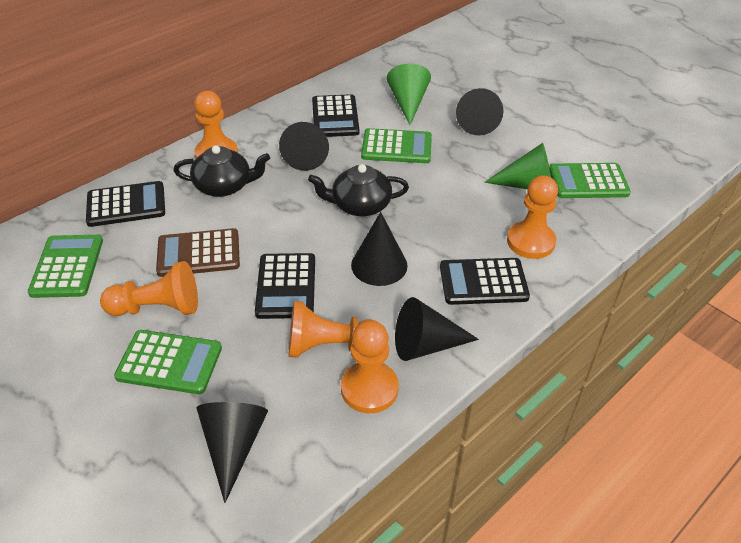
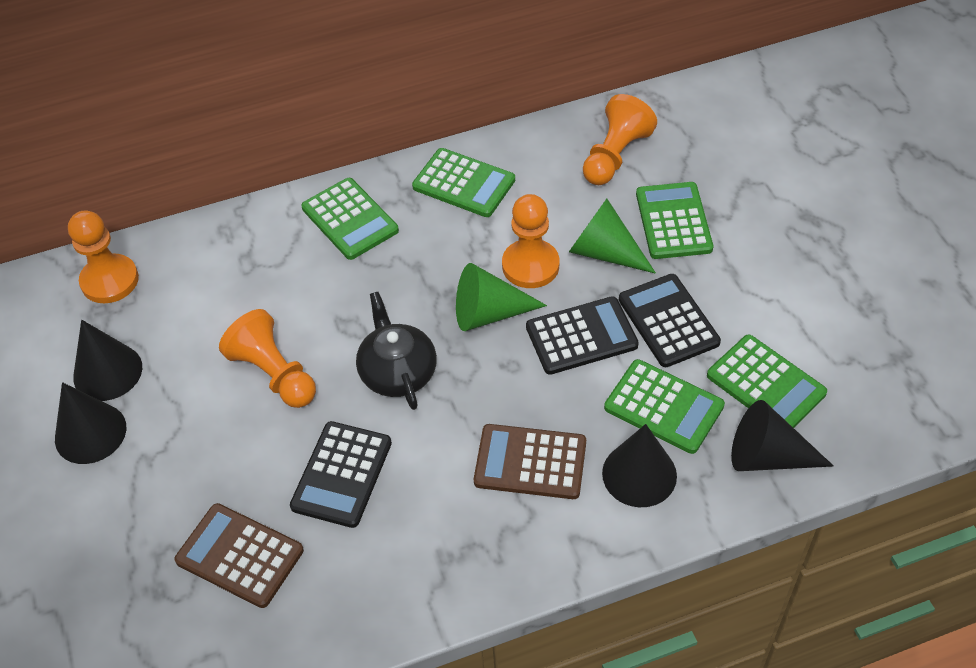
black calculator: [86,181,165,227] [255,253,315,319] [312,94,359,137] [440,258,530,305] = 4 -> [290,421,392,528] [526,296,639,375] [619,274,721,367] = 3
black cone: [196,402,268,503] [279,122,329,171] [351,212,407,286] [395,297,479,361] [456,88,504,135] = 5 -> [55,382,126,464] [73,320,142,401] [602,424,677,507] [731,400,834,471] = 4
black teapot: [173,145,270,197] [308,164,409,216] = 2 -> [356,292,437,410] = 1
brown calculator: [156,228,240,277] = 1 -> [174,503,304,608] [474,424,586,499] = 2
green calculator: [28,235,103,298] [114,330,222,394] [361,128,432,163] [549,163,631,198] = 4 -> [301,178,399,260] [412,148,515,217] [604,359,725,454] [636,182,713,259] [707,335,827,428] = 5
orange pawn: [100,261,198,316] [194,91,238,158] [289,301,379,358] [341,320,399,414] [507,175,558,259] = 5 -> [68,210,139,303] [219,309,316,408] [502,194,559,288] [583,94,657,185] = 4

